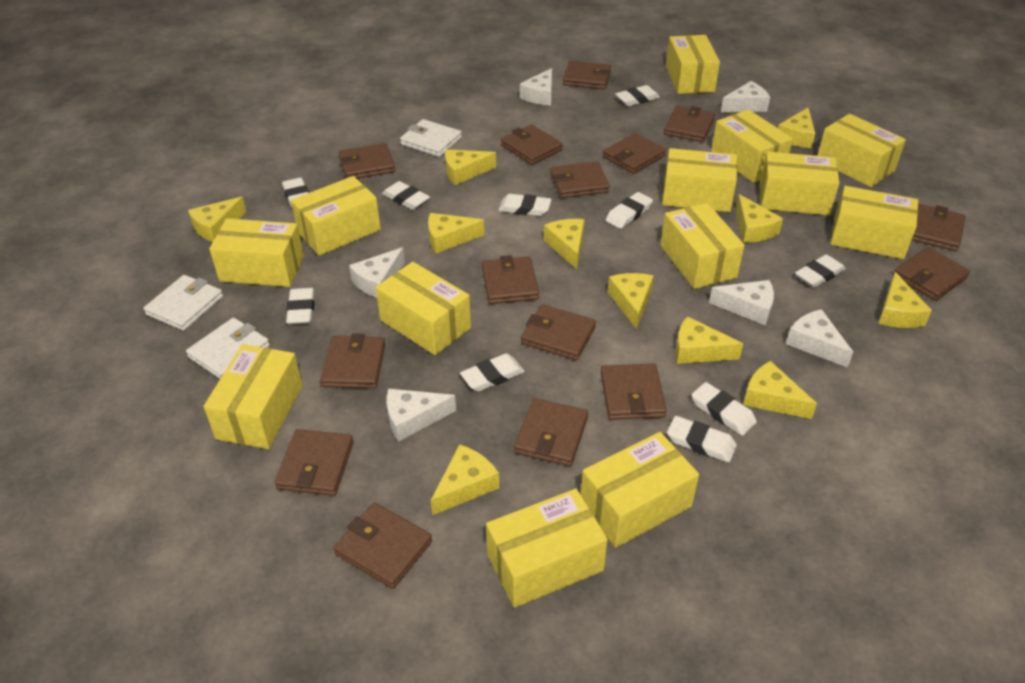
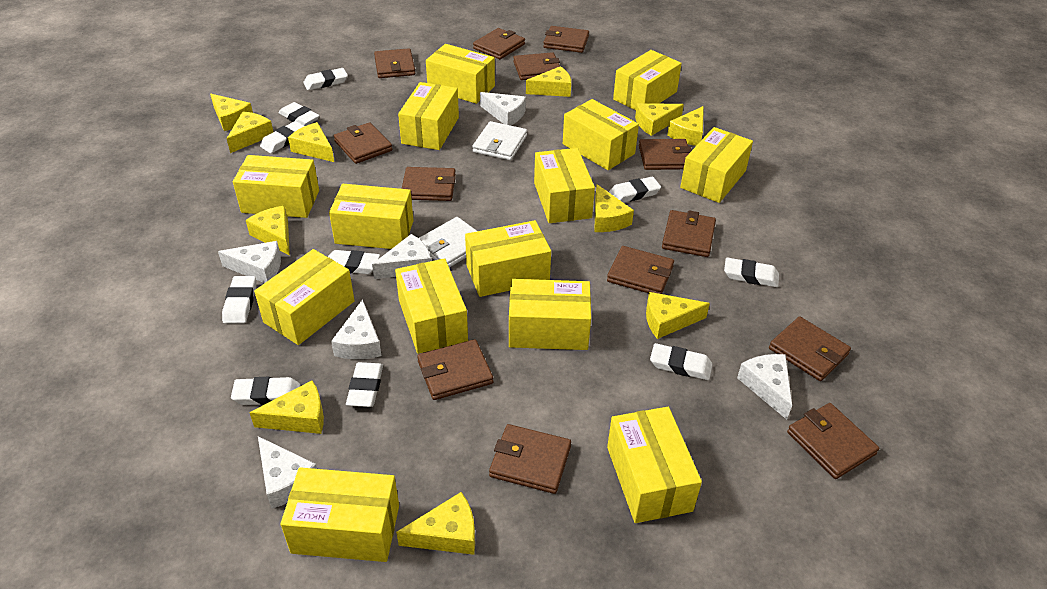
brown wallet: [275,429,353,496] [320,333,385,389] [333,503,432,589] [339,143,395,179] [482,255,539,304] [501,124,563,165] [514,398,588,466] [521,304,596,360] [550,162,610,198] [563,61,611,89] [601,364,667,420] [603,133,666,174] [664,106,715,142] [893,247,970,301] [912,204,966,251] = 15 -> [334,122,392,164] [374,48,415,78] [402,167,456,201] [417,339,493,400] [473,28,525,59] [489,424,571,494] [513,52,560,80] [543,26,589,53] [607,246,674,294] [639,139,692,170] [662,210,716,257] [769,316,851,381] [787,403,879,479] = 13
white wallet: [144,275,223,331] [186,317,270,379] [400,119,462,157] = 3 -> [418,217,477,268] [472,121,527,160] = 2
yellow box: [203,344,303,449] [209,218,304,287] [291,176,381,256] [376,262,471,355] [486,489,608,608] [581,432,699,548] [661,203,744,289] [662,148,737,212] [666,35,720,94] [711,109,793,183] [760,152,840,215] [817,114,906,187] [830,186,918,259] = 13 -> [233,155,319,218] [254,249,355,345] [280,467,399,562] [329,184,414,249] [395,258,468,354] [398,82,459,150] [426,44,495,104] [465,220,551,297] [509,279,591,350] [534,148,595,223] [563,99,639,170] [607,407,702,523] [613,50,682,110] [680,127,753,203] = 14

